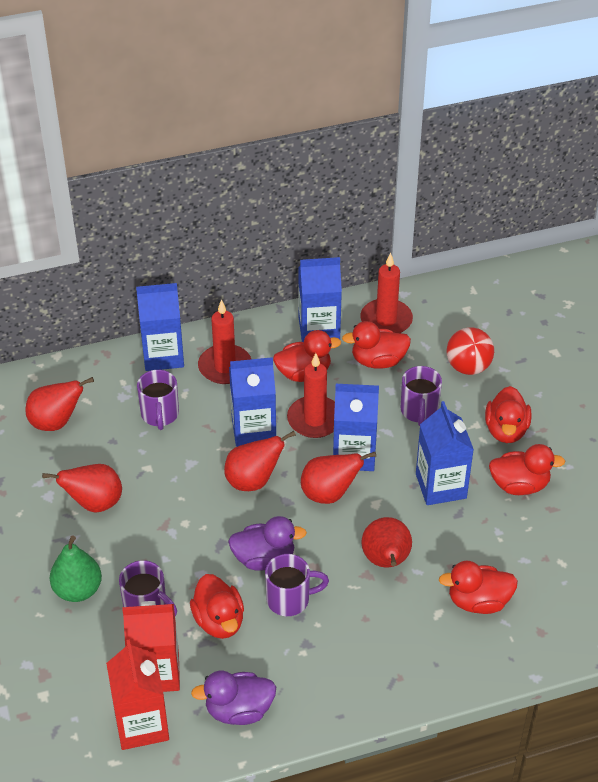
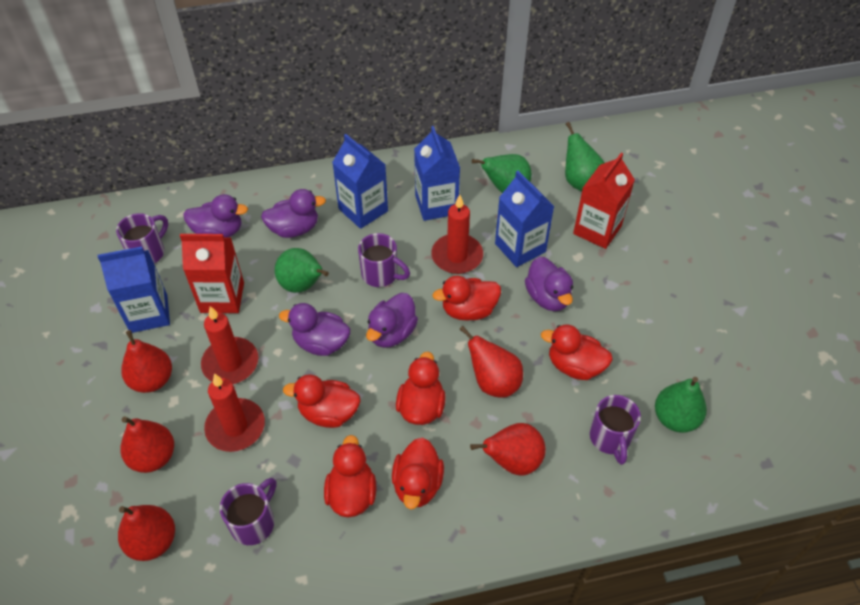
blue carton: [136,283,184,371] [229,357,276,447] [298,257,342,342] [333,384,379,471] [416,401,474,505] = 5 -> [98,246,170,333] [332,134,388,229] [414,126,460,221] [495,171,555,267] = 4
green pear: [50,536,102,602] = 1 -> [275,248,329,293] [472,154,532,193] [565,122,605,191] [655,377,707,433] = 4
purple duck: [191,671,276,725] [228,516,307,571] = 2 -> [183,194,248,238] [261,189,326,238] [279,303,350,356] [366,293,418,348] [525,257,573,311] = 5
red ball: [447,327,494,375] = 1 -> none = 0

